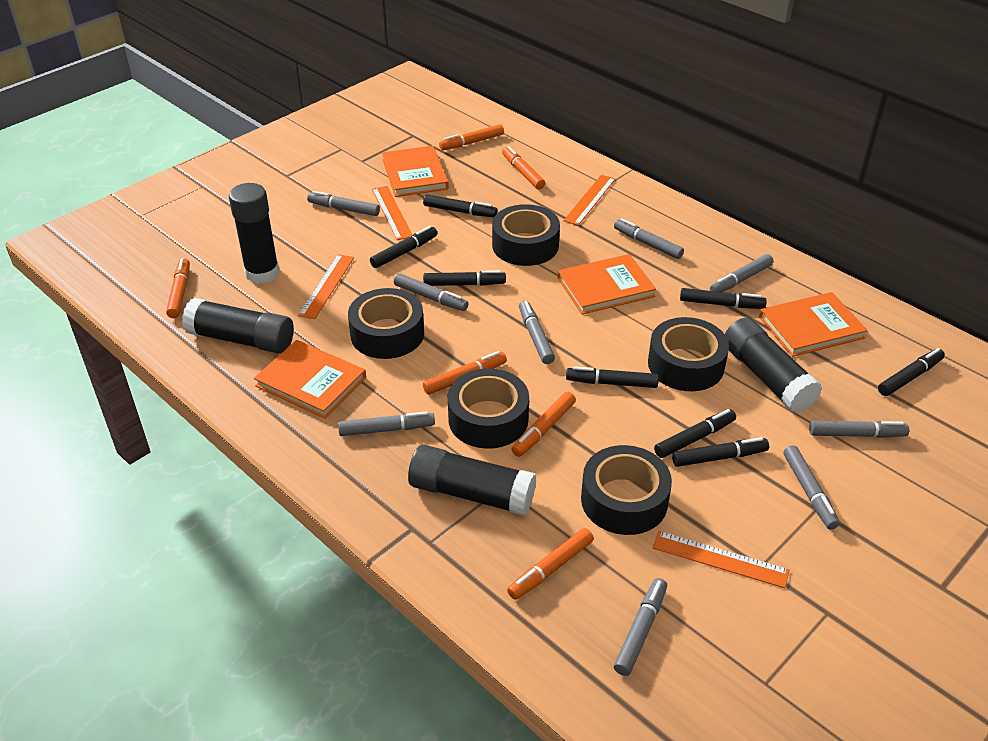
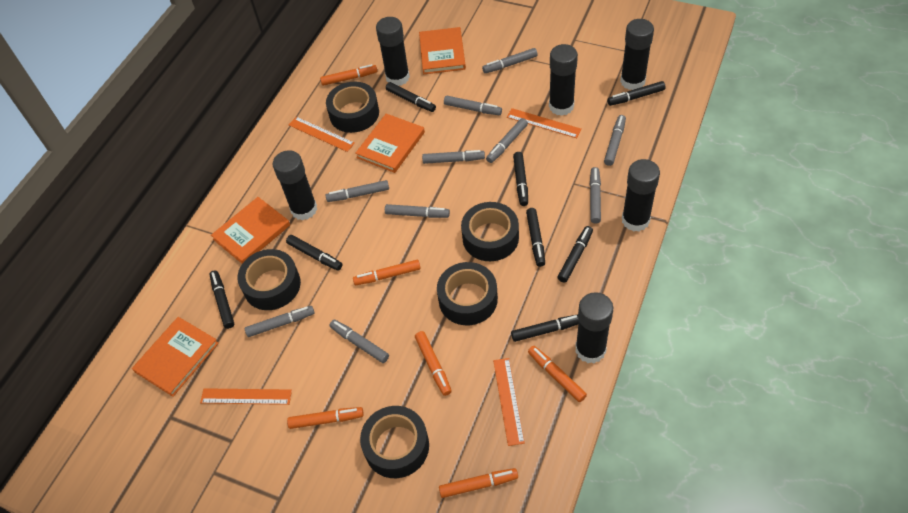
black glue stick: [182,298,294,354] [229,183,280,284] [408,445,536,516] [725,318,822,413] = 4 -> [273,150,317,220] [376,17,410,86] [549,44,578,116] [575,292,613,363] [620,19,654,90] [622,159,660,232] = 6
grey marker: [307,191,380,216] [338,411,435,436] [394,273,469,311] [519,301,555,364] [614,218,684,259] [614,578,667,676] [710,254,773,292] [783,445,840,529] [809,421,909,438] = 9 -> [245,306,315,337] [326,180,389,202] [329,320,389,363] [385,204,450,218] [422,150,485,164] [444,96,502,115] [482,48,538,73] [486,118,528,163] [590,167,601,224] [604,115,626,166] = 10

